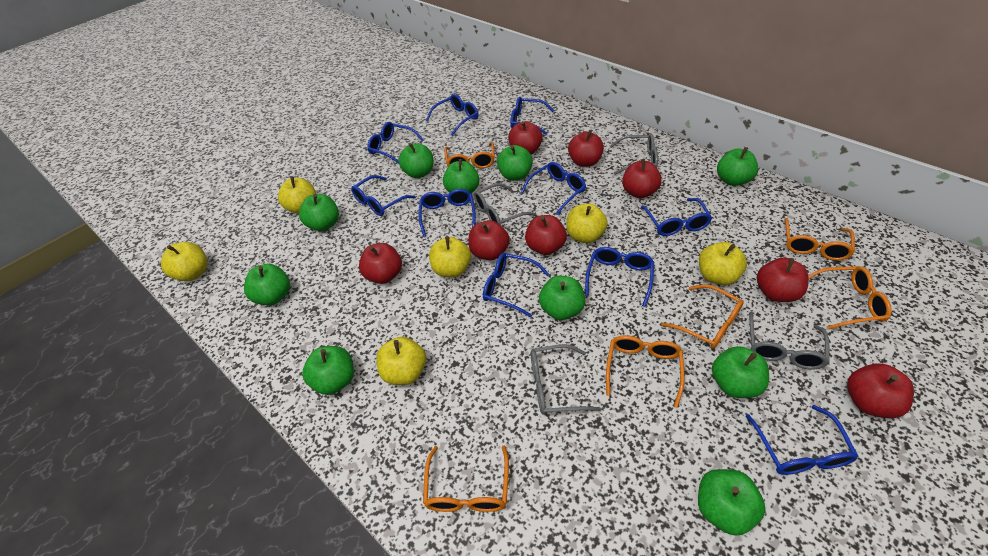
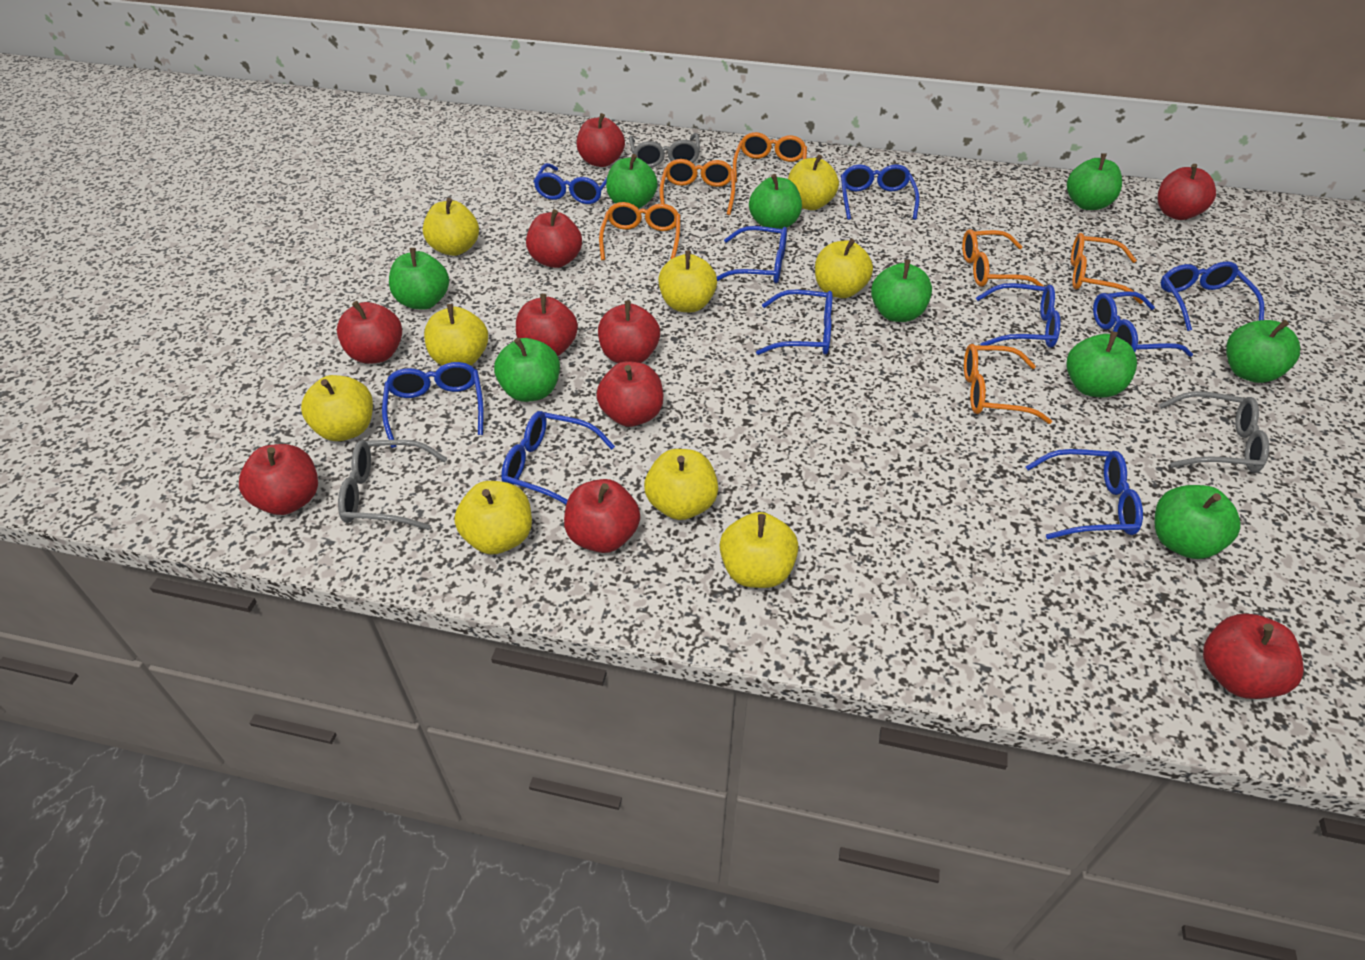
green apple: [244,264,290,305] [299,194,339,231] [302,346,354,395] [398,143,433,178] [443,159,479,193] [497,145,533,181] [539,276,585,320] [698,469,766,536] [712,346,769,398] [717,147,758,186] = 10 -> [389,248,449,310] [494,338,560,402] [606,154,658,209] [749,174,802,229] [871,260,932,322] [1066,331,1137,397] [1067,153,1122,210] [1155,485,1241,559] [1226,320,1300,383] = 9
grey glasses: [474,183,537,225] [531,344,601,415] [610,134,658,175] [749,312,830,370] = 4 -> [338,440,447,530] [629,133,700,168] [1159,391,1269,473] = 3
red apple: [359,243,402,284] [469,220,509,260] [508,121,543,155] [525,215,567,255] [568,130,604,167] [622,159,662,198] [757,257,809,302] [847,364,914,418] = 8 -> [239,444,318,515] [337,301,402,364] [516,294,578,356] [526,209,582,268] [564,479,640,553] [577,113,625,167] [596,361,663,427] [598,301,660,363] [1158,164,1216,220] [1203,614,1304,699] = 10
yellow apple: [161,242,208,281] [278,176,316,214] [376,337,426,385] [429,237,471,278] [567,203,608,243] [699,242,747,285] = 6 -> [301,375,373,441] [423,198,479,256] [424,304,488,365] [454,481,532,555] [644,449,718,520] [658,250,717,312] [720,512,799,588] [788,154,839,210] [815,238,873,298] = 9

